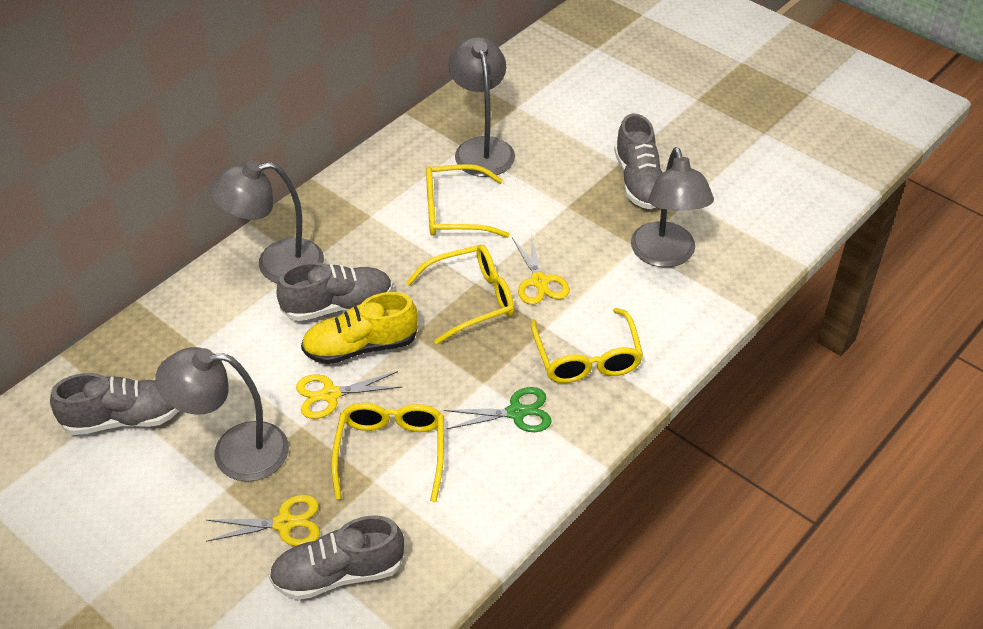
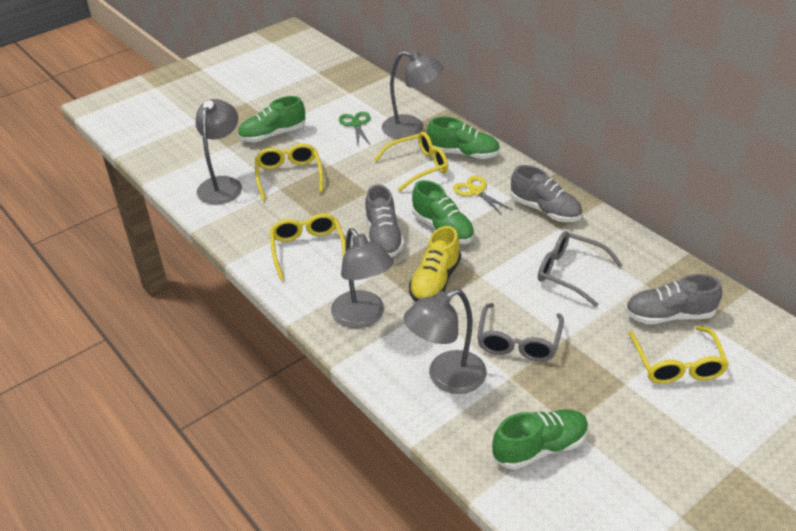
green shoe: none = 0 -> [238,96,305,142] [412,180,475,244] [427,116,500,159] [492,409,589,470] = 4
grey glasses: none = 0 -> [477,303,564,362] [538,231,623,307] = 2
grey shoe: [50,373,179,435] [269,515,404,600] [276,262,393,321] [614,114,663,209] = 4 -> [365,185,404,257] [511,165,582,222] [625,274,722,324] = 3
yellow scissors: [206,495,320,546] [296,371,402,419] [512,234,569,305] = 3 -> [453,176,513,215] = 1

